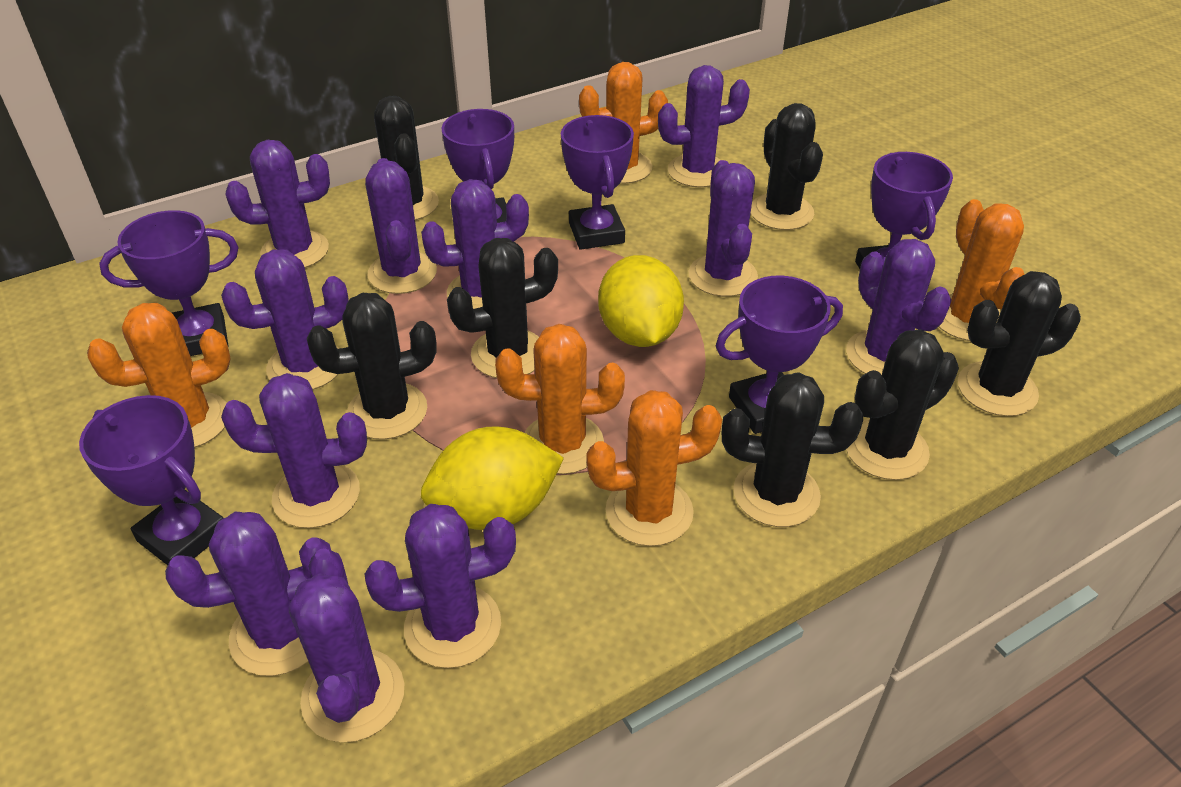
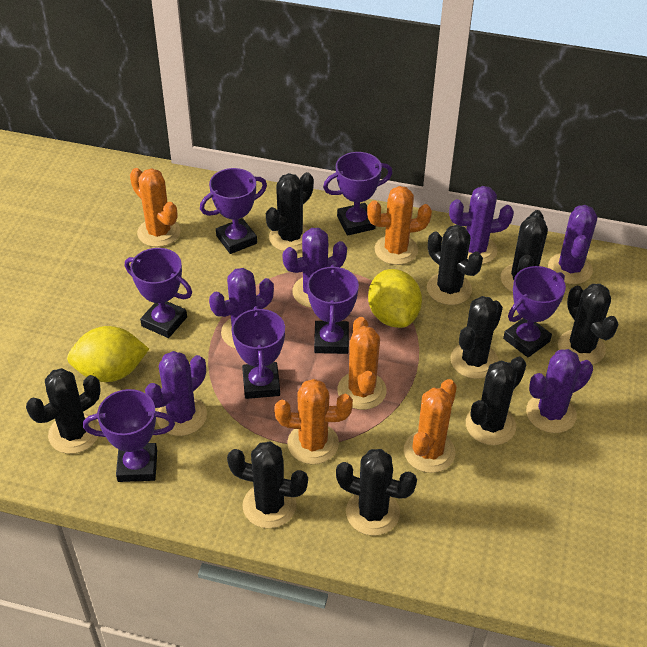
black cactus: [307,293,437,439] [374,96,439,220] [447,238,558,378] [722,372,863,527] [751,103,823,230] [846,329,959,480] [958,271,1081,416] = 7 -> [26,368,101,454] [227,442,308,528] [266,172,314,251] [336,449,417,536] [427,225,483,305] [450,296,503,379] [466,357,526,445] [501,210,548,292] [558,284,619,365] = 9
purple cactus: [165,512,331,676] [221,249,349,390] [221,373,367,528] [226,140,330,268] [289,548,404,743] [365,158,437,294] [365,504,516,668] [421,179,529,309] [658,65,750,187] [688,160,758,297] [846,239,952,375] = 11 -> [145,351,207,436] [209,268,274,349] [282,228,347,308] [449,186,514,264] [526,349,593,433] [548,205,597,284] = 6
purple trophy: [79,395,223,565] [99,210,238,356] [441,109,514,223] [561,115,634,250] [716,276,843,434] [855,152,953,269] = 6 -> [83,389,175,482] [125,248,192,338] [200,168,267,254] [231,306,285,399] [307,265,359,354] [323,152,392,236] [503,266,566,358] = 7

